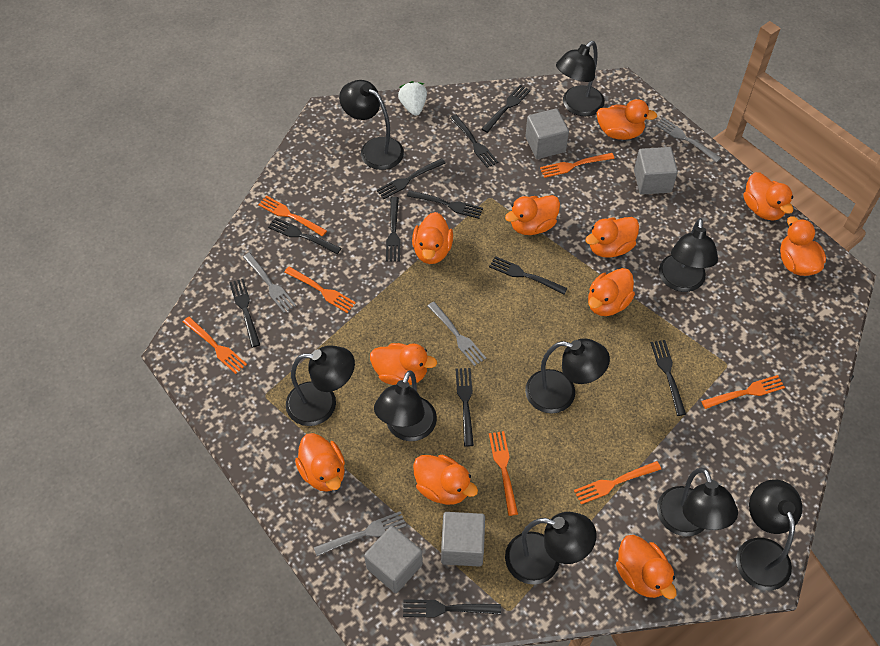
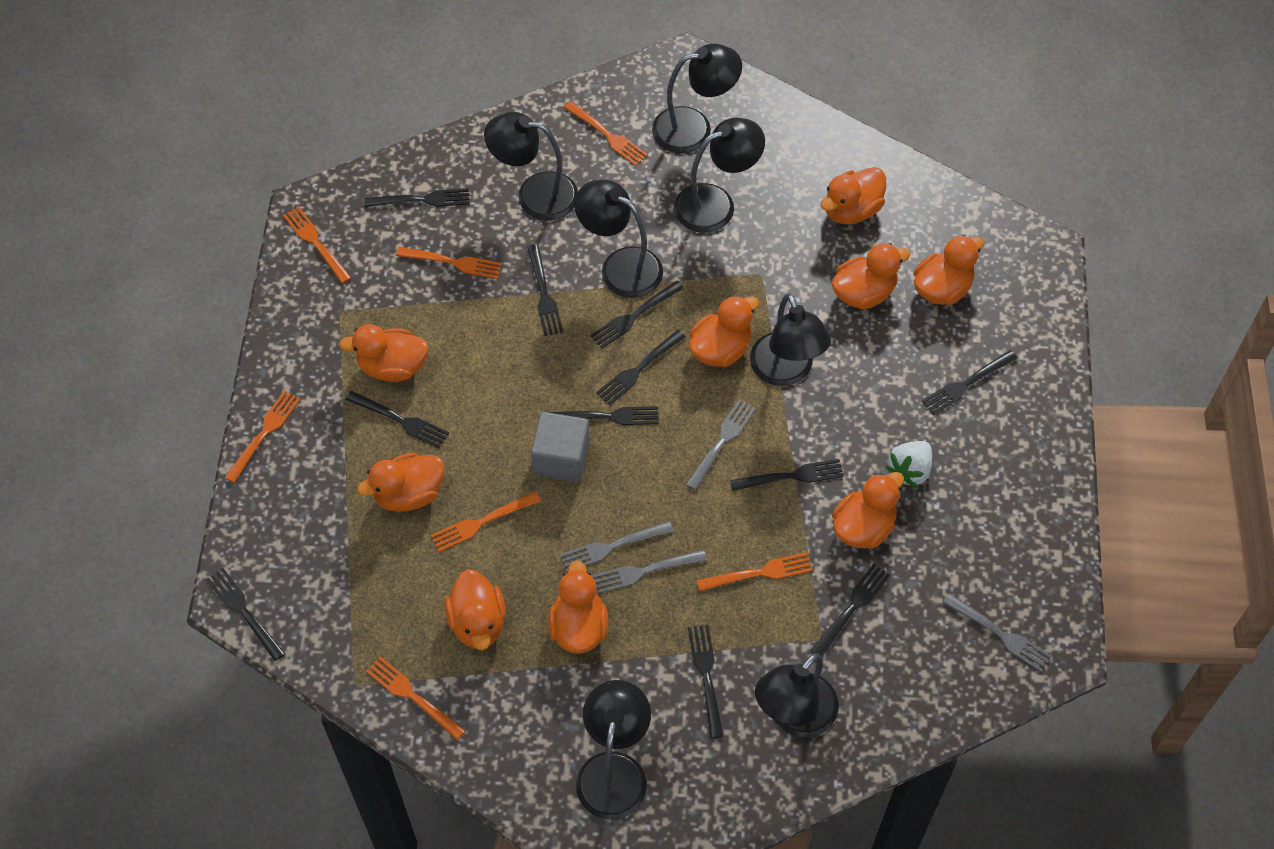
black lamp: [286,345,355,426] [339,80,404,170] [374,370,437,441] [505,512,597,585] [525,338,610,413] [556,41,605,116] [657,468,738,536] [659,218,718,292] [736,480,803,591] = 9 -> [484,112,578,221] [575,180,663,298] [576,680,651,820] [652,44,742,154] [674,118,765,233] [750,293,831,386] [755,653,839,737] = 7
grey cube: [364,526,423,593] [441,512,485,567] [525,108,569,159] [634,147,678,195] = 4 -> [531,412,590,482] = 1
orange duck: [295,433,345,492] [370,343,437,385] [412,212,453,264] [413,455,478,505] [505,195,560,235] [585,217,639,258] [588,268,635,316] [597,99,657,140] [616,535,676,599] [744,172,793,220] [780,217,826,276] = 11 -> [339,324,429,382] [357,453,444,512] [444,569,506,650] [548,560,608,654] [689,295,759,367] [821,167,886,224] [831,243,910,310] [832,472,904,549] [914,235,984,305] = 9

